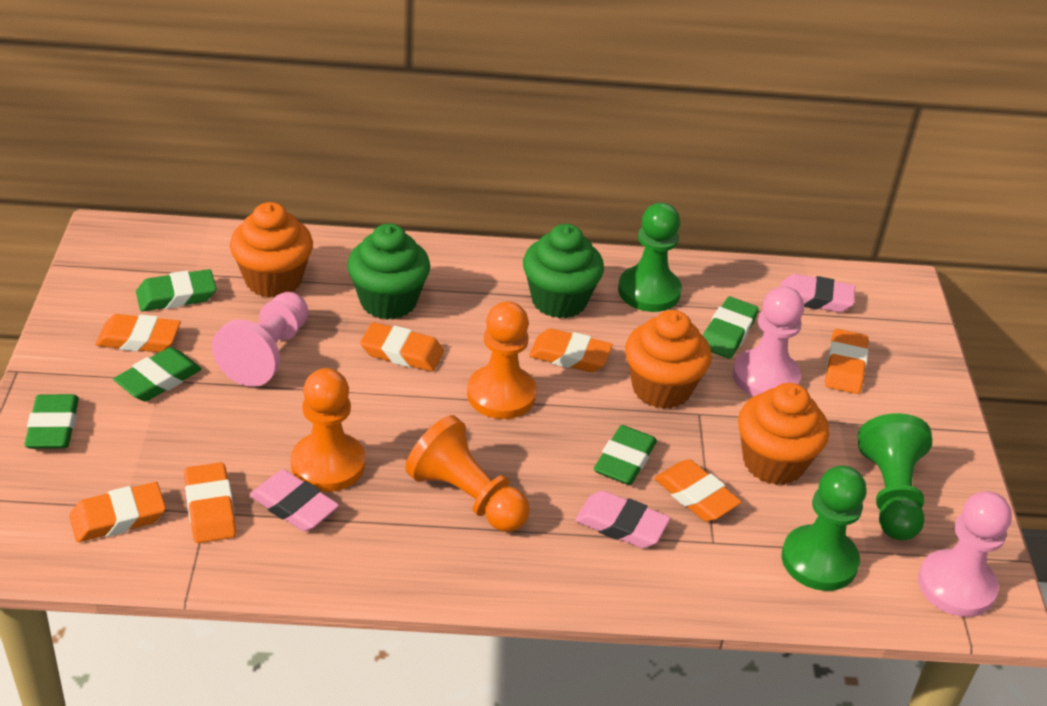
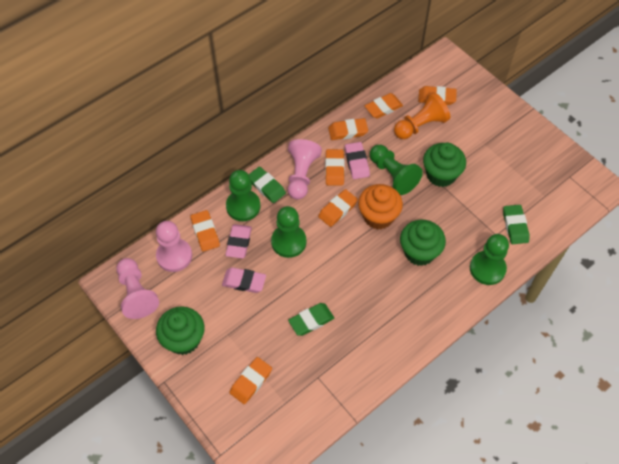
green cupcake: [347,223,430,320] [523,224,604,319] = 2 -> [156,306,205,355] [400,220,446,266] [423,143,466,187] = 3
green eraser: [24,394,79,449] [113,347,202,401] [136,269,216,312] [594,425,657,485] [703,297,759,359] = 5 -> [249,166,286,203] [288,303,334,336] [503,205,530,244] = 3
green pawn: [618,203,682,312] [782,466,866,591] [858,413,932,540] = 3 -> [226,170,261,221] [271,206,306,258] [370,145,423,195] [470,234,509,285] = 4
orange cupcake: [230,202,313,298] [625,310,712,409] [738,383,829,485] = 3 -> [358,184,403,230] = 1
orange pawn: [291,368,365,492] [405,415,530,532] [467,301,537,419] = 3 -> [394,92,450,139] = 1

